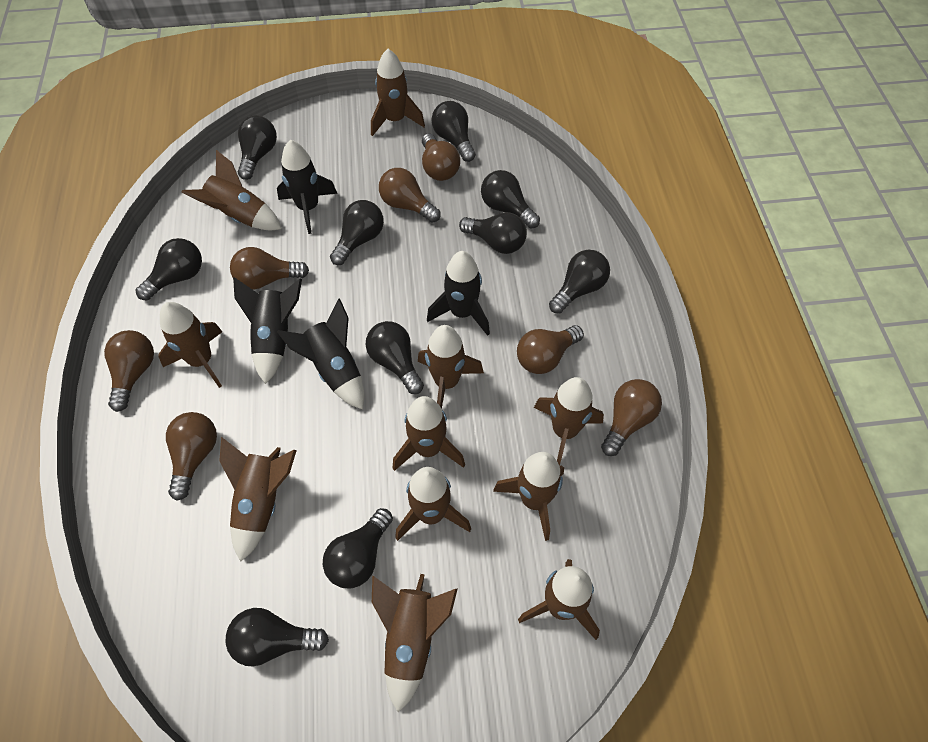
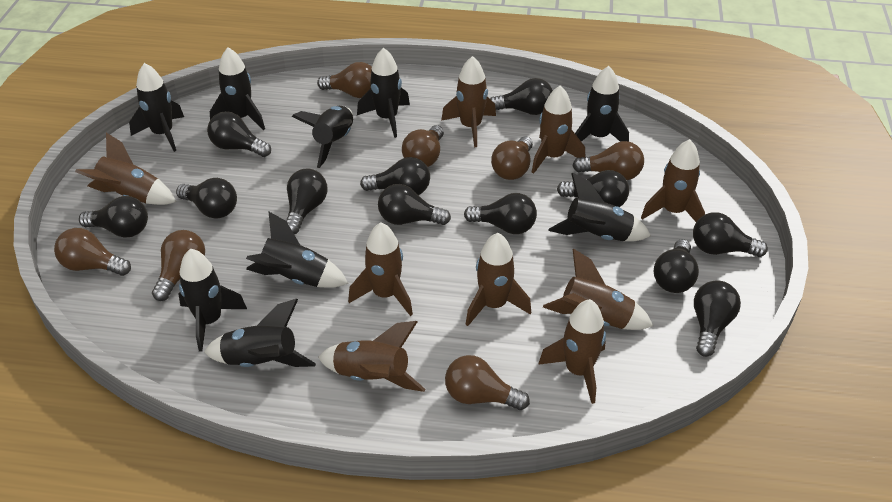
black light bulb: [136,238,202,300] [226,608,329,666] [238,115,277,180] [323,508,393,588] [330,200,384,265] [366,321,424,394] [432,101,476,162] [459,212,527,254] [481,170,540,229] [549,250,610,313] = 10 -> [79,196,148,237] [176,178,237,219] [207,111,271,157] [286,169,327,234] [360,157,430,195] [378,184,451,225] [464,193,537,234] [490,78,553,115] [557,170,629,207] [654,239,699,293] [693,212,768,257] [694,280,741,357] = 12
black rocket: [233,277,302,384] [277,140,337,234] [277,299,364,409] [427,251,490,336] = 4 -> [129,63,184,152] [179,249,247,352] [204,299,316,367] [210,47,265,130] [246,211,349,288] [292,106,353,168] [357,48,410,138] [549,172,651,241] [575,66,629,142] = 9
brown rocket: [158,302,222,388] [181,150,282,230] [219,437,297,561] [371,49,425,136] [372,574,458,712] [393,396,465,471] [395,467,471,541] [418,325,484,409] [493,452,564,541] [518,559,600,640] [534,377,604,466] = 11 -> [75,133,176,205] [318,321,425,392] [348,222,413,316] [441,56,496,147] [466,233,531,326] [531,86,585,174] [538,299,606,404] [543,249,653,330] [641,139,705,222] = 9

